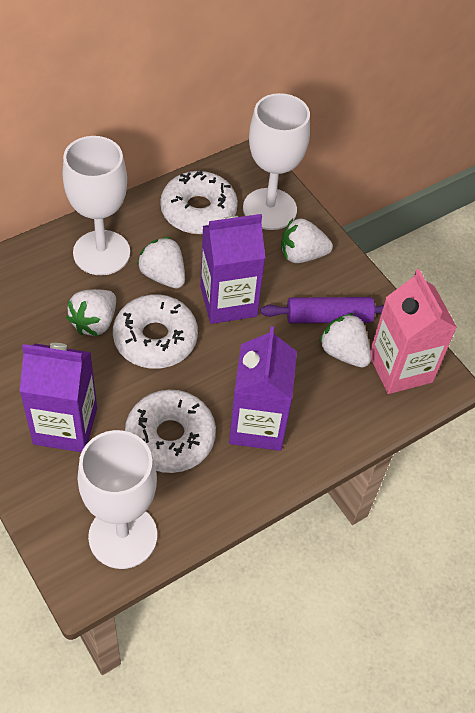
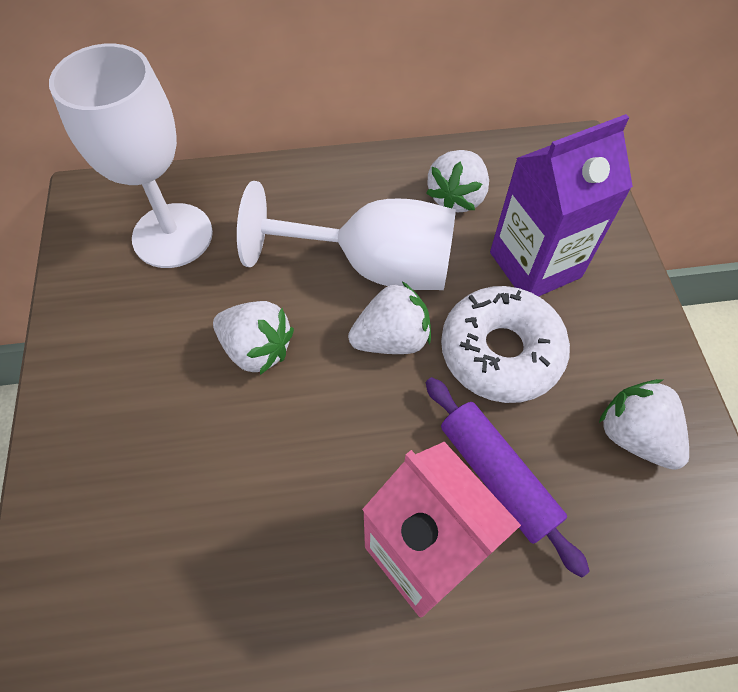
purple carton: [20,343,97,452] [200,214,265,324] [229,326,297,451] = 3 -> [490,114,633,297] = 1
white donut: [113,294,198,369] [125,390,216,473] [160,170,238,234] = 3 -> [441,286,570,403] = 1
white goblet: [63,136,130,275] [78,430,157,569] [243,93,310,230] = 3 -> [49,44,213,268] [237,181,456,290] = 2

